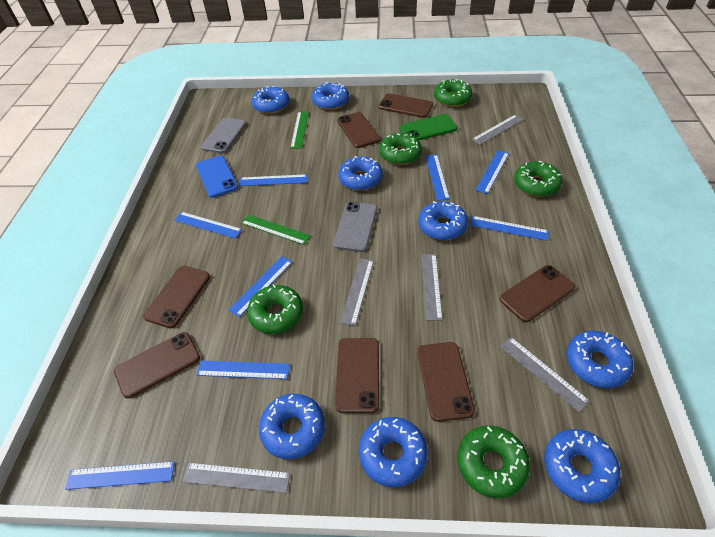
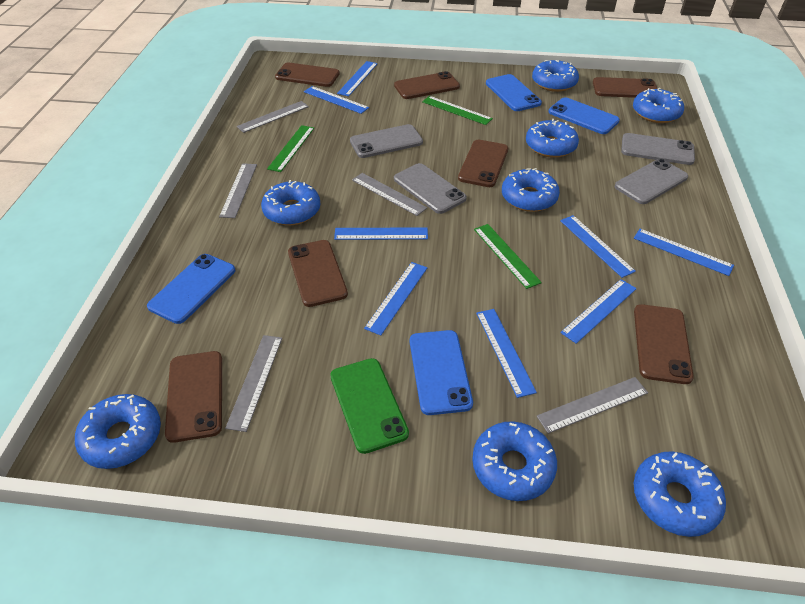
blue phone: [196,156,238,198] = 1 -> [147,254,235,324] [410,330,473,415] [486,74,542,111] [548,97,620,134] = 4
green donut: [247,284,303,334] [379,133,422,165] [434,79,472,107] [457,426,530,498] [514,161,562,197] = 5 -> none = 0
green ruler: [241,214,311,245] [290,111,309,148] = 2 -> [267,125,314,172] [422,96,493,125] [474,224,542,289] = 3
grey phone: [201,118,246,153] [333,202,377,252] = 2 -> [350,124,423,158] [394,163,467,214] [615,159,688,204] [621,133,695,165] = 4

